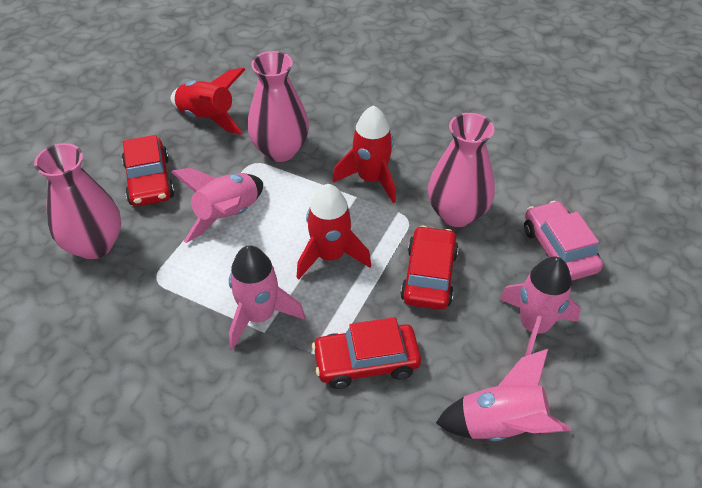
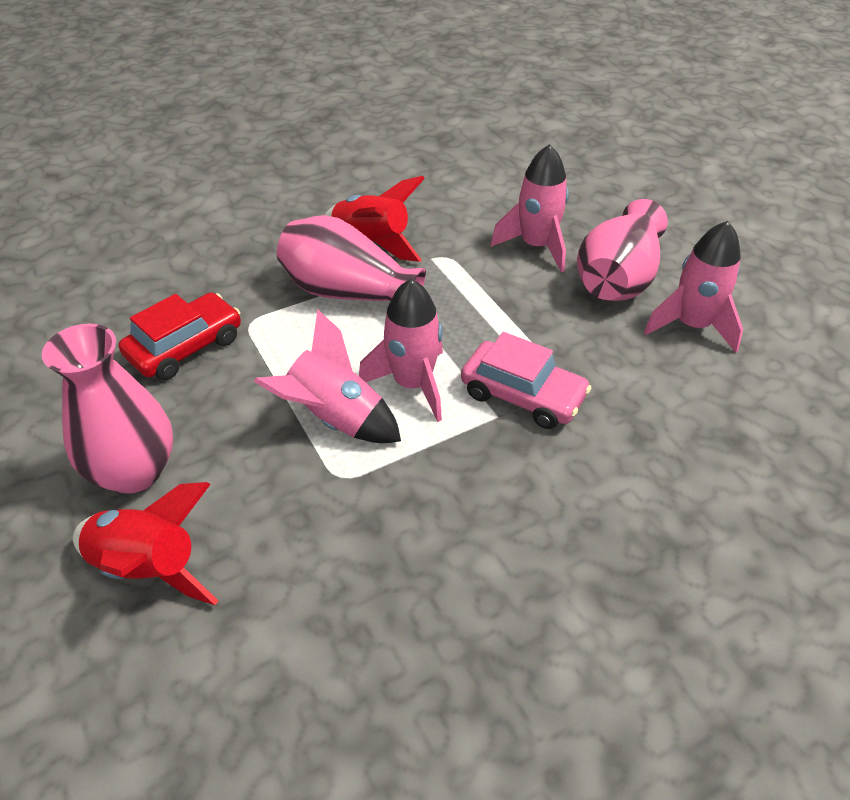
red car: [122,135,174,206] [312,317,421,389] [400,226,459,310] = 3 -> [118,293,241,380] = 1
red rocket: [171,68,245,135] [297,184,371,279] [333,105,396,203] = 3 -> [73,482,219,605] [325,176,425,262] = 2

